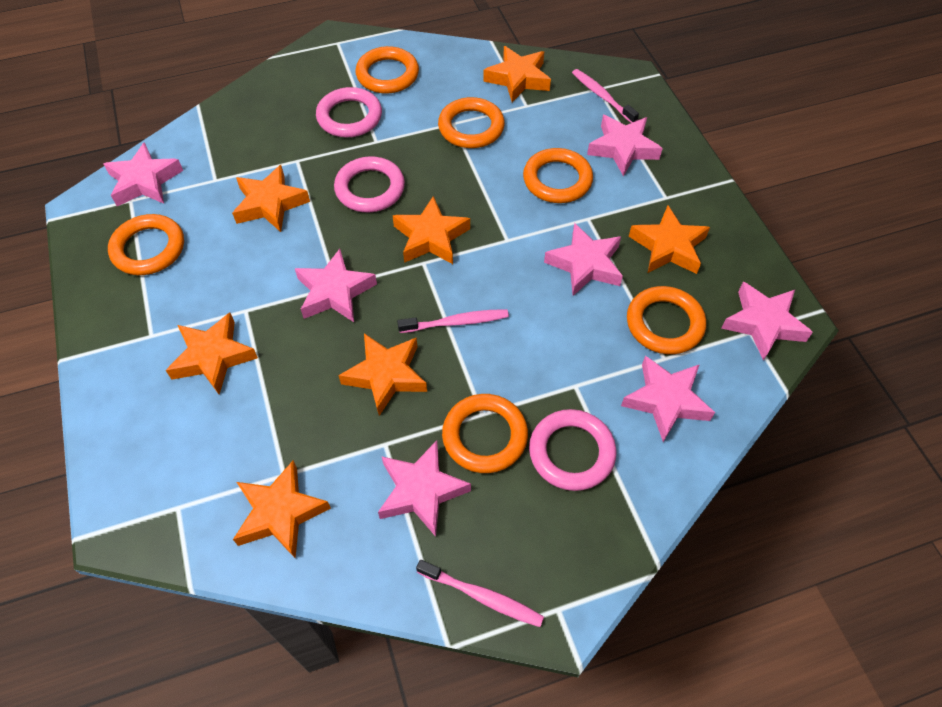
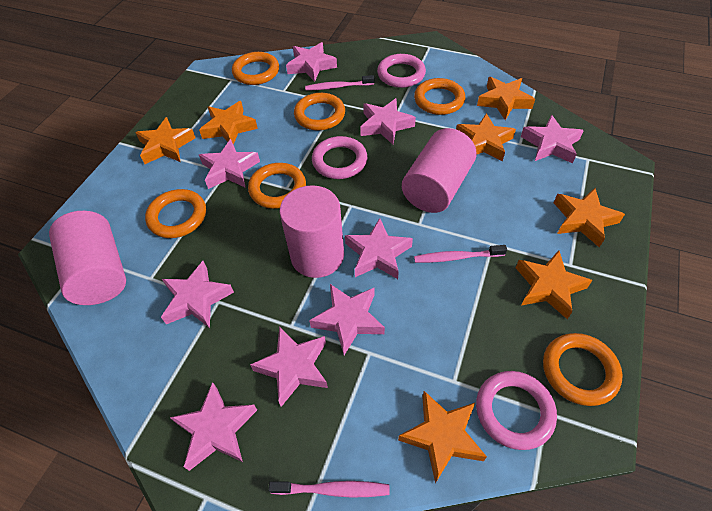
pink cylinder: none = 0 -> [49,211,126,305] [280,185,344,278] [402,128,477,213] = 3
pink star: [103,142,183,206] [295,249,377,322] [378,441,471,537] [544,223,623,296] [587,115,663,177] [621,356,715,442] [721,282,813,361] = 7 -> [161,261,234,328] [170,382,257,471] [199,139,260,189] [250,327,328,407] [286,42,337,82] [309,284,385,355] [345,218,413,279] [360,98,416,145] [521,115,584,164] = 9

